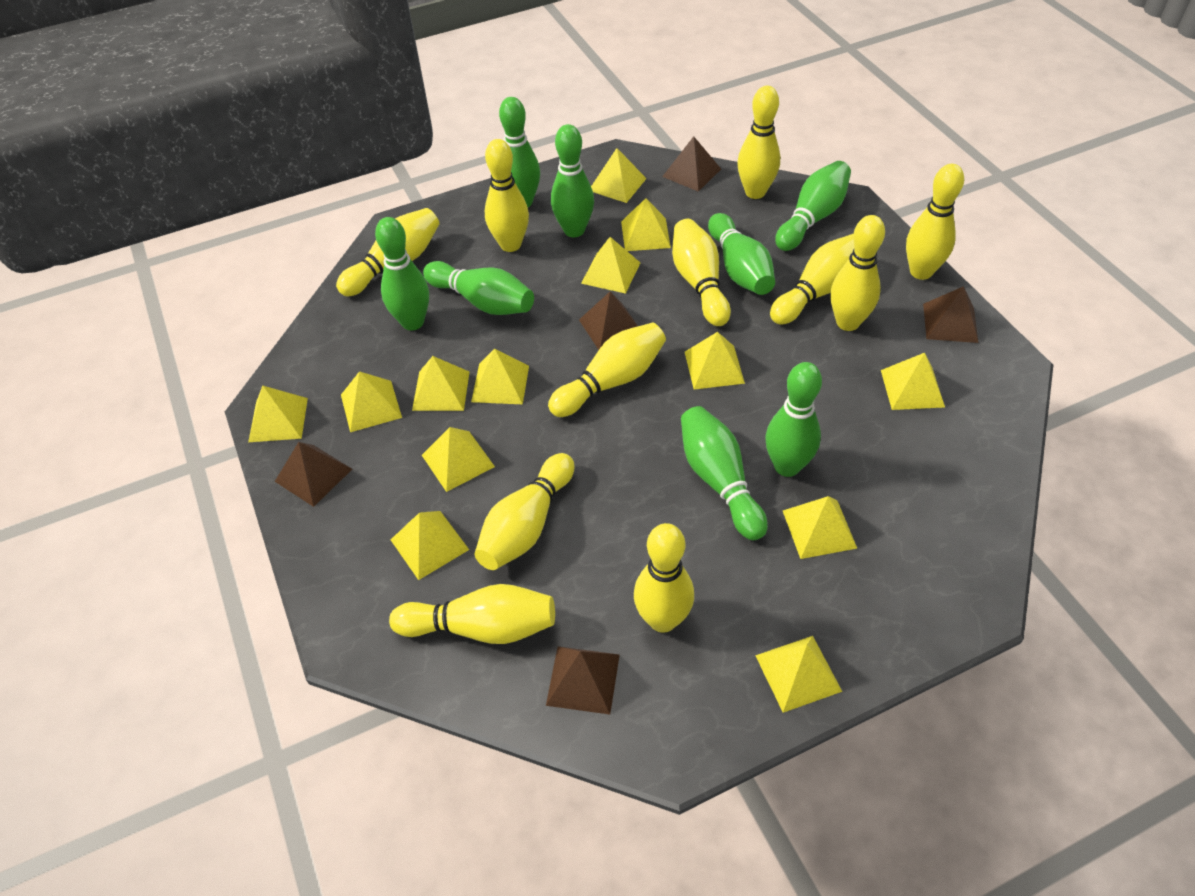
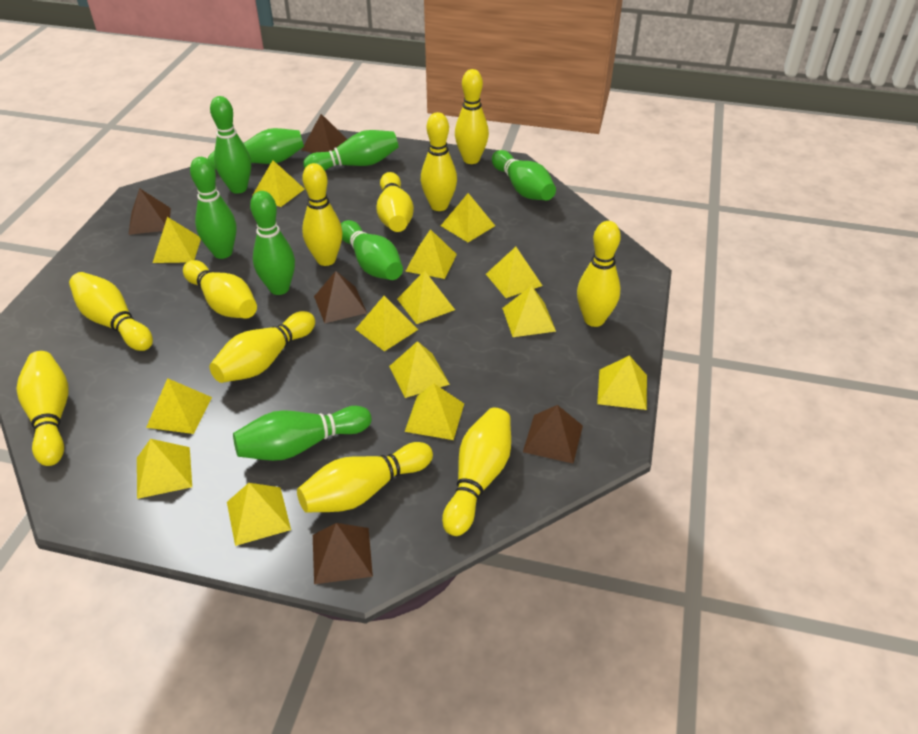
yellow pyramid: [248,386,308,442] [341,371,402,432] [391,511,469,580] [412,356,469,411] [422,427,495,492] [471,348,529,404] [581,237,640,294] [591,148,647,203] [621,198,671,251] [685,332,745,390] [755,636,842,713] [783,496,857,559] [881,353,945,410] = 13 -> [137,439,192,499] [146,378,212,434] [153,217,201,263] [227,483,291,546] [252,160,305,207] [356,296,418,352] [389,341,450,398] [397,271,455,324] [405,229,457,279] [405,384,464,440] [441,193,495,242] [486,247,543,298] [502,286,556,337] [597,355,647,410] = 14

